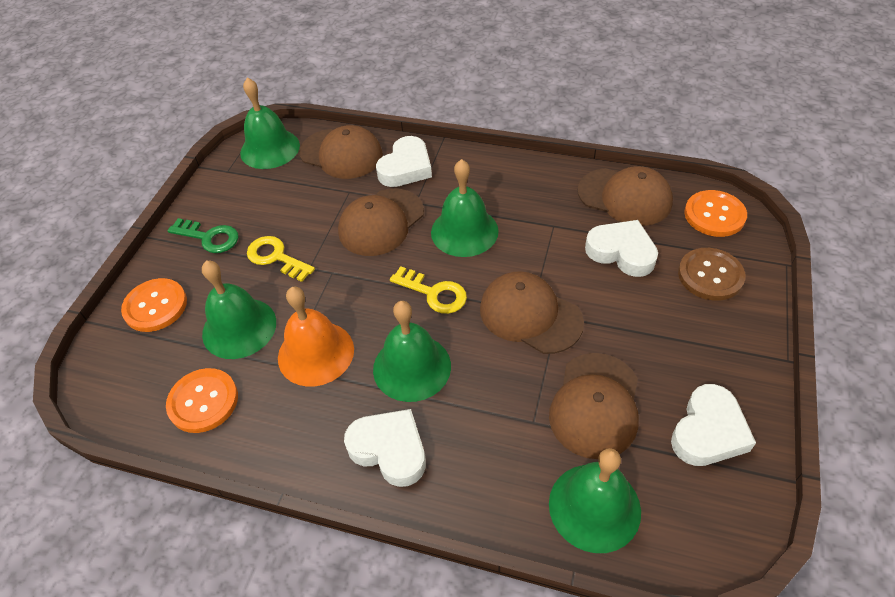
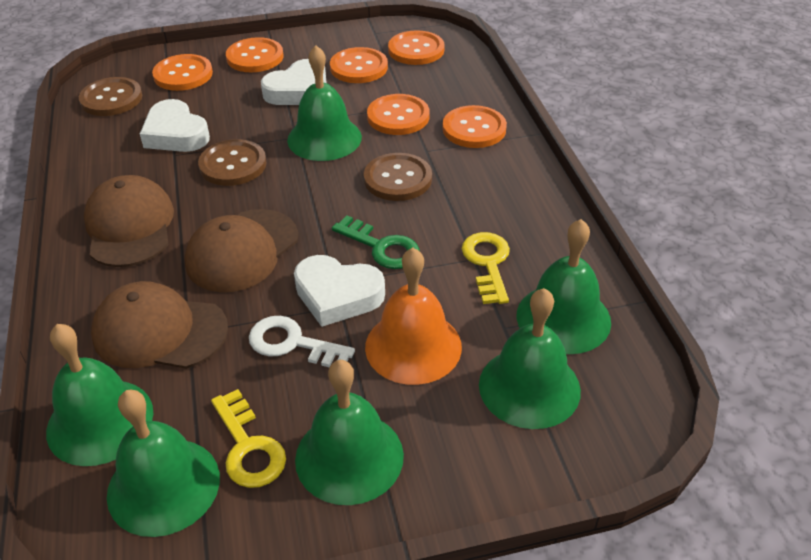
brown button: [678,248,745,301] = 1 -> [79,77,142,116] [198,139,267,186] [364,153,432,201] = 3
brown cap: [299,125,383,179] [338,189,424,256] [480,271,584,354] [549,353,639,459] [578,166,673,226] = 5 -> [84,175,174,267] [91,281,228,369] [185,209,298,292] = 3
green bell: [202,261,276,359] [240,78,300,169] [373,301,451,402] [431,159,499,257] [549,448,641,553] = 5 -> [46,324,153,466] [107,389,220,537] [287,45,362,161] [295,360,404,505] [479,288,581,429] [517,219,611,354] = 6
orange button: [121,278,187,332] [166,368,238,433] [684,190,747,237] = 3 -> [152,54,213,91] [226,37,284,72] [330,47,388,83] [367,94,429,135] [388,30,445,65] [443,105,507,148] = 6
white heart: [344,409,426,487] [376,136,432,187] [585,220,658,277] [671,384,756,466] = 4 -> [140,99,210,152] [261,59,327,105] [294,255,385,327] = 3
white key: none = 0 -> [249,316,355,368] = 1

